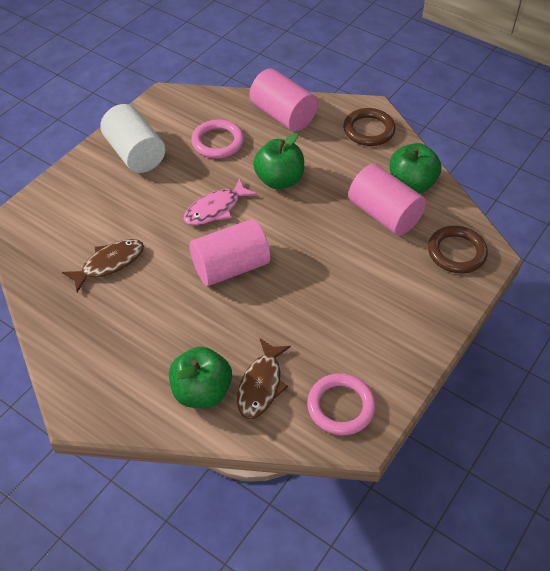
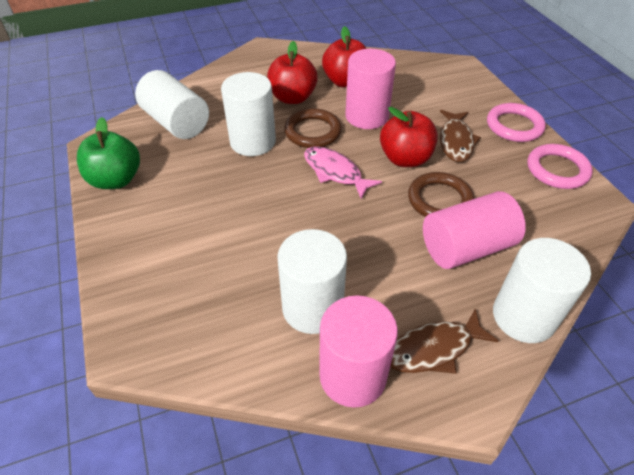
green apple: [169,347,232,408] [253,133,304,189] [390,143,441,194] = 3 -> [77,117,140,189] = 1
red apple: none = 0 -> [267,41,318,104] [322,26,367,87] [380,107,438,167] = 3
white cylinder: [100,104,165,173] = 1 -> [135,70,209,139] [221,72,276,156] [277,229,347,334] [493,238,591,343] = 4

